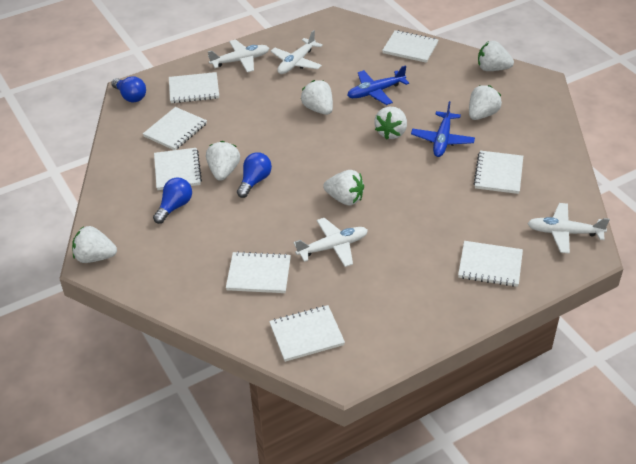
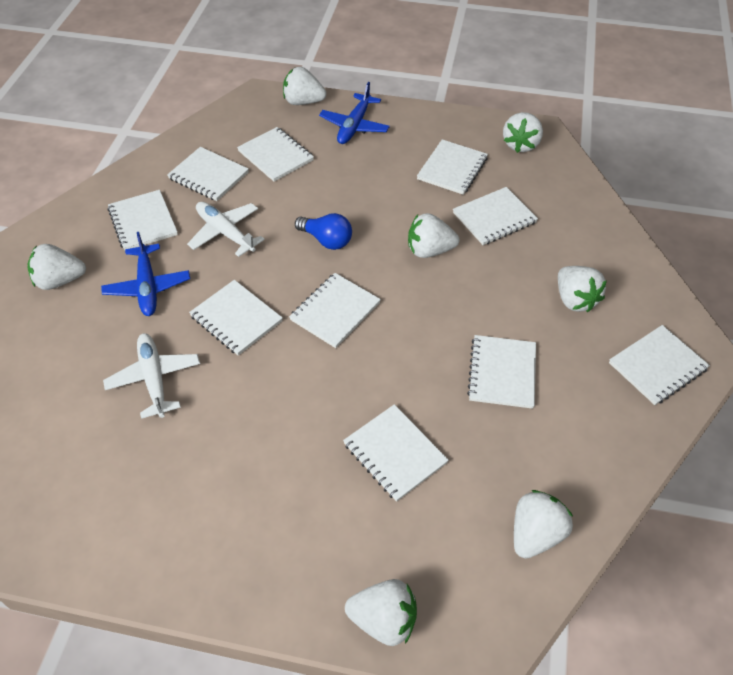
blue light bulb: [111,76,146,103] [153,178,192,224] [237,152,272,198] = 3 -> [295,213,352,250] = 1
white notebook: [143,107,207,150] [154,148,202,190] [169,72,219,103] [226,252,291,293] [269,305,345,362] [382,30,439,63] [458,241,523,287] [473,151,523,194] = 8 -> [108,190,178,250] [167,147,249,201] [189,280,283,356] [237,127,314,182] [289,273,381,348] [343,404,449,502] [417,139,488,195] [453,187,538,245] [467,335,536,409] [609,325,710,405] = 10
white plane: [208,39,269,72] [270,30,323,74] [293,218,368,267] [527,203,610,254] = 4 -> [103,333,200,419] [187,202,265,257] = 2

